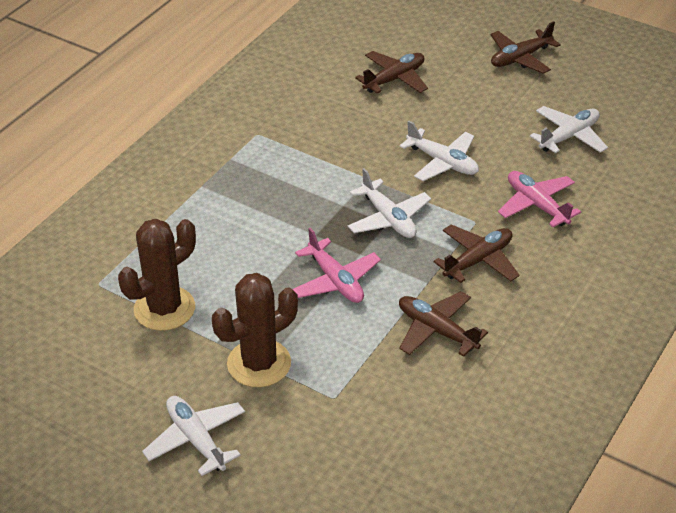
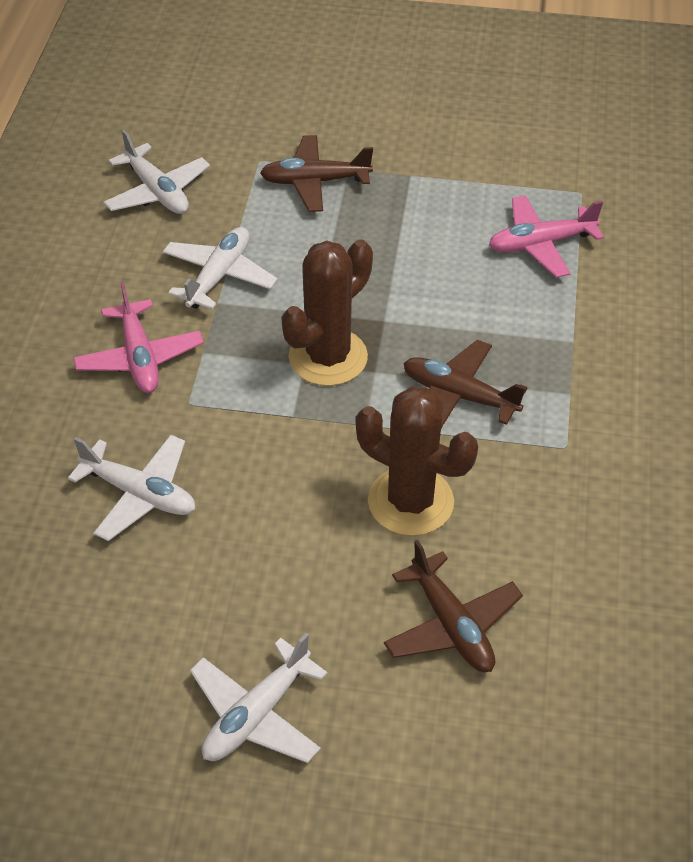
brown plane: [355,51,428,94] [399,291,488,357] [434,225,520,283] [491,21,561,74] = 4 -> [260,135,373,212] [384,540,523,672] [403,340,528,428] = 3

